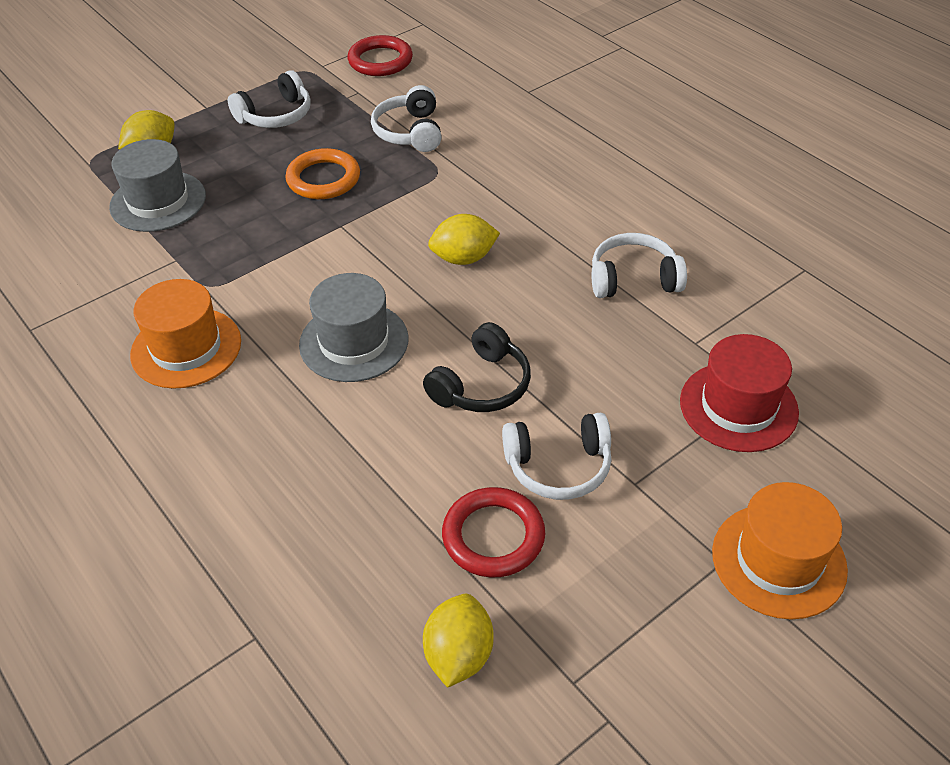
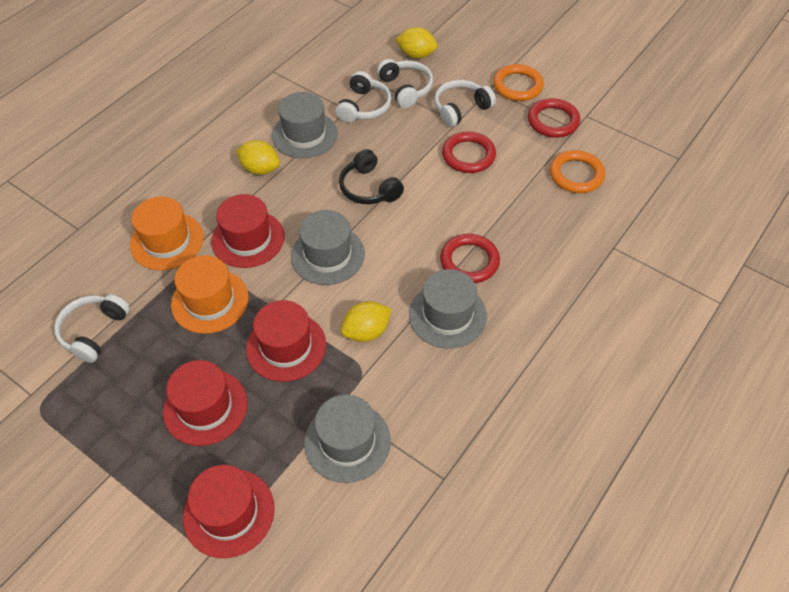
grey hat: [109,139,206,232] [299,273,409,382] = 2 -> [272,92,338,158] [291,210,365,285] [304,394,391,483] [409,269,487,349] = 4
orange ring: [285,148,360,199] = 1 -> [493,64,544,101] [550,150,605,193] = 2
red hat: [680,334,799,452] = 1 -> [163,360,248,446] [183,465,275,558] [211,194,284,268] [246,300,326,382] = 4
red ring: [348,35,413,76] [442,487,545,578] = 2 -> [440,234,500,283] [442,132,496,173] [528,98,580,138] = 3

